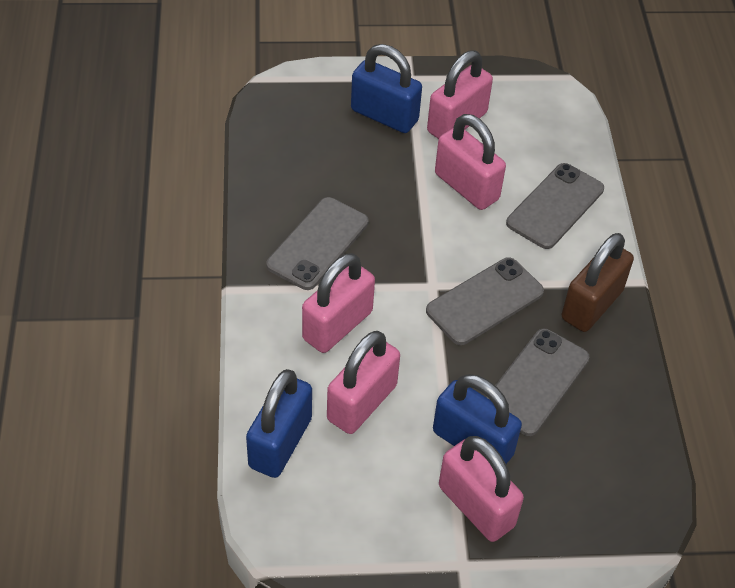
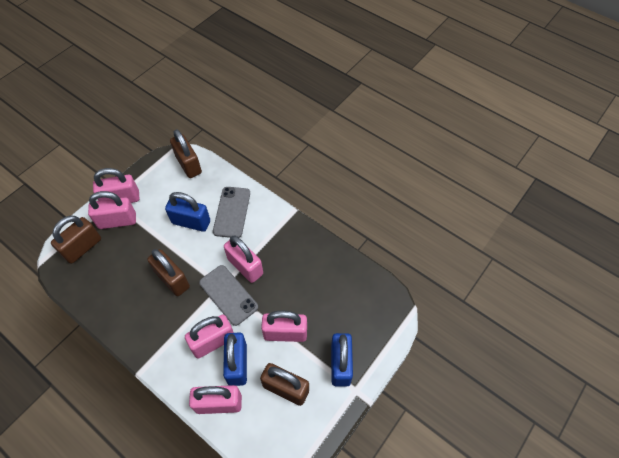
brown padlock: [562,233,634,332] = 1 -> [51,216,101,264] [147,249,190,296] [170,129,202,178] [260,363,309,406] = 4
grey phone: [266,197,368,290] [426,257,544,345] [486,329,589,436] [506,163,604,249] = 4 -> [199,265,258,326] [213,187,250,238] = 2
pink padlock: [302,253,375,353] [327,331,400,434] [427,50,493,139] [435,114,506,210] [439,436,524,542] = 5 -> [88,191,136,229] [93,168,139,203] [185,315,234,358] [189,385,242,414] [224,236,263,283] [261,311,307,342] = 6

